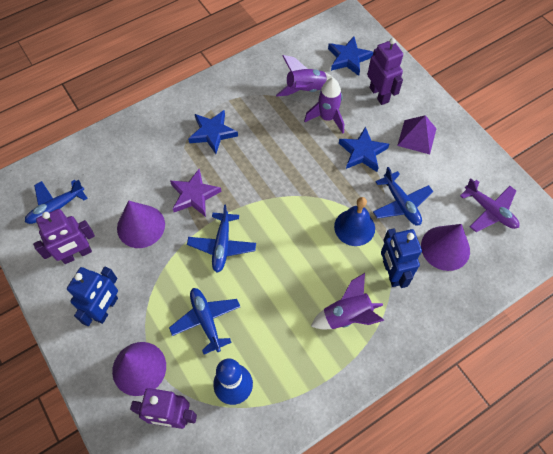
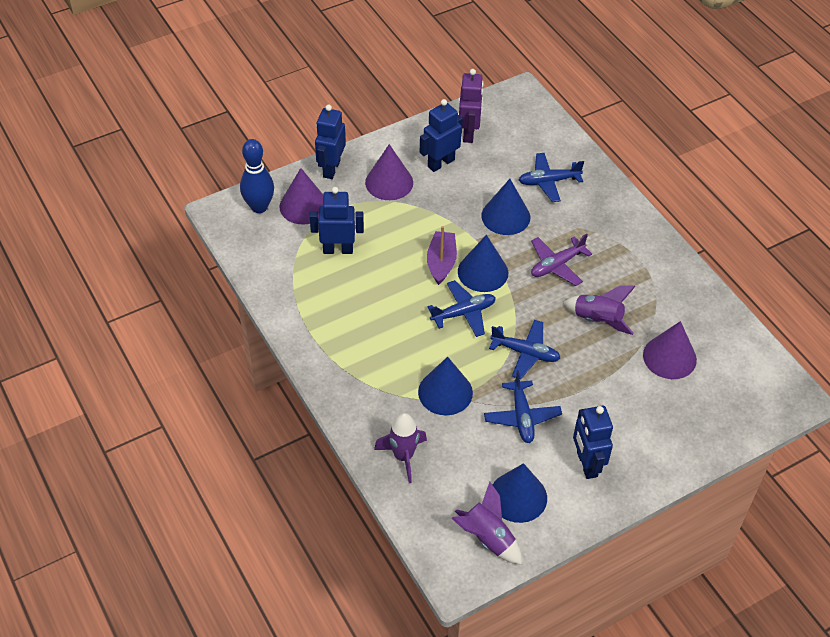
blue bell: [334,197,375,246] = 1 -> none = 0
blue cone: none = 0 -> [418,357,473,415] [458,235,508,292] [481,179,530,235] [493,463,547,523] = 4
blue robot: [67,267,118,326] [381,228,422,288] = 2 -> [310,187,364,254] [315,104,346,179] [420,99,463,172] [573,406,613,479] = 4
blue star: [188,110,238,154] [328,37,373,76] [339,127,389,172] = 3 -> none = 0
purple boat: none = 0 -> [427,226,457,285] = 1
purple pyramid: [397,115,437,154] = 1 -> none = 0
purple robot: [33,209,95,264] [130,388,197,429] [367,38,403,105] = 3 -> [459,69,484,143] = 1
purple star: [170,169,222,217] = 1 -> none = 0

